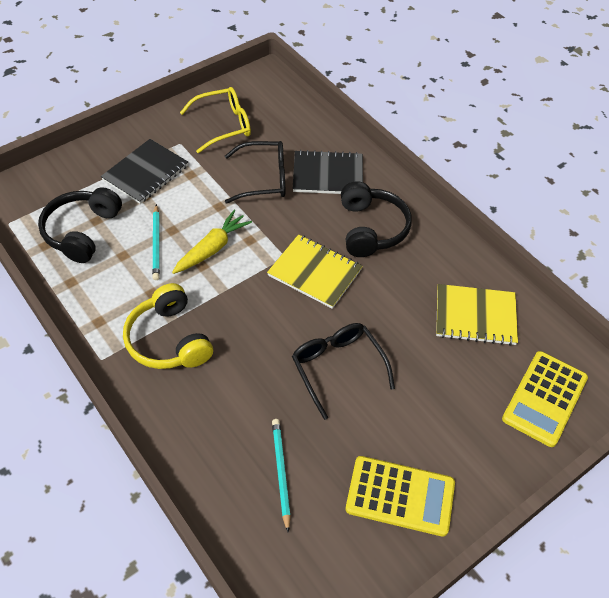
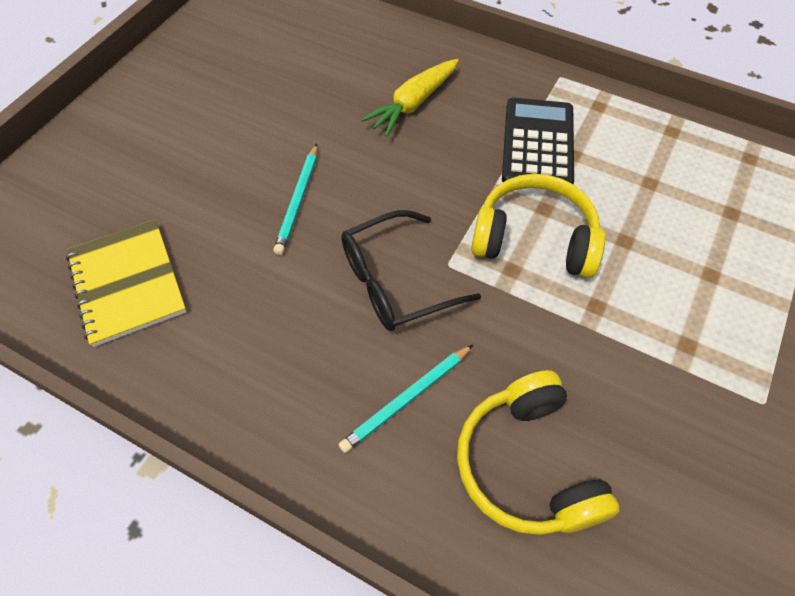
black calculator: none = 0 -> [502,98,574,184] = 1
black glasses: [225,141,285,204] [292,323,395,420] = 2 -> [341,210,481,331] = 1
black headphones: [38,187,122,263] [341,181,412,257] = 2 -> none = 0
black notebook: [101,139,188,204] [293,150,363,194] = 2 -> none = 0
yellow calculator: [346,456,455,537] [502,351,588,447] = 2 -> none = 0
yellow glasses: [180,87,251,153] = 1 -> none = 0
yellow headphones: [123,283,213,369] = 1 -> [457,370,620,535] [471,174,605,278] = 2
yellow notebook: [267,234,363,309] [436,284,518,346] = 2 -> [66,220,187,347] = 1

